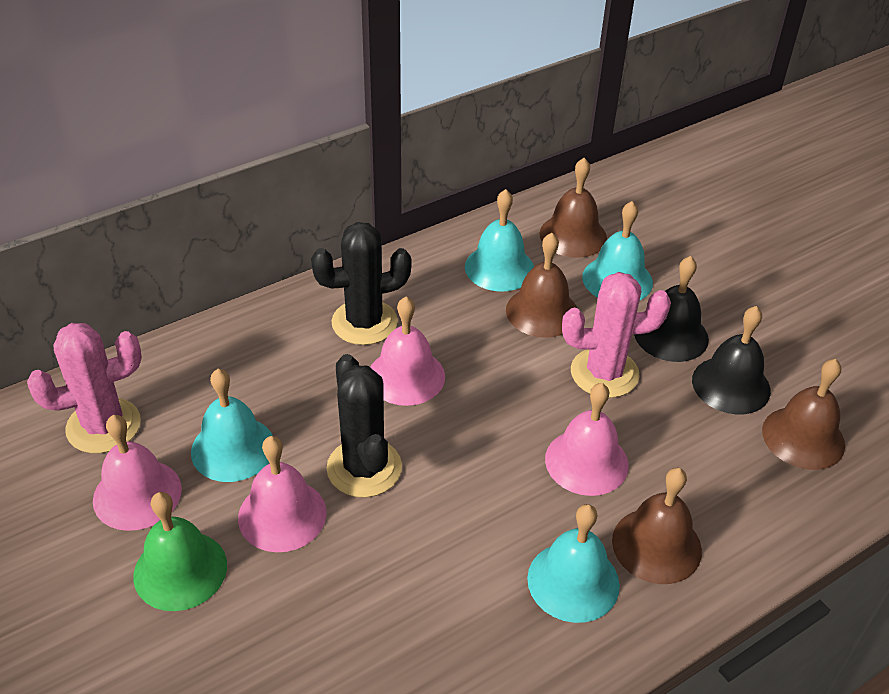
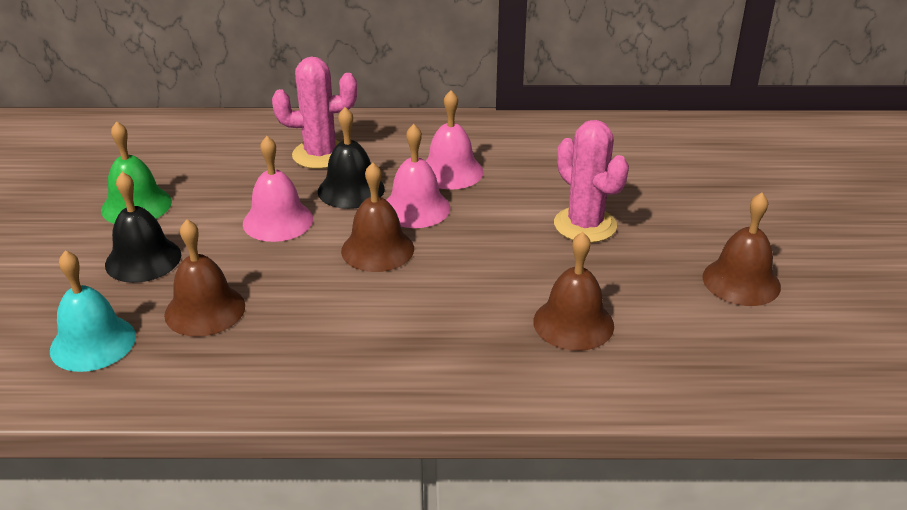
black cactus: [311,222,412,345] [326,354,402,498] = 2 -> none = 0
pink bell: [93,415,182,531] [238,436,326,552] [370,297,445,406] [545,383,629,496] = 4 -> [243,136,313,242] [387,124,450,228] [426,90,484,190] = 3
turquoise bell: [191,369,273,482] [465,189,534,292] [527,504,620,623] [582,201,653,300] = 4 -> [50,250,136,372] = 1

